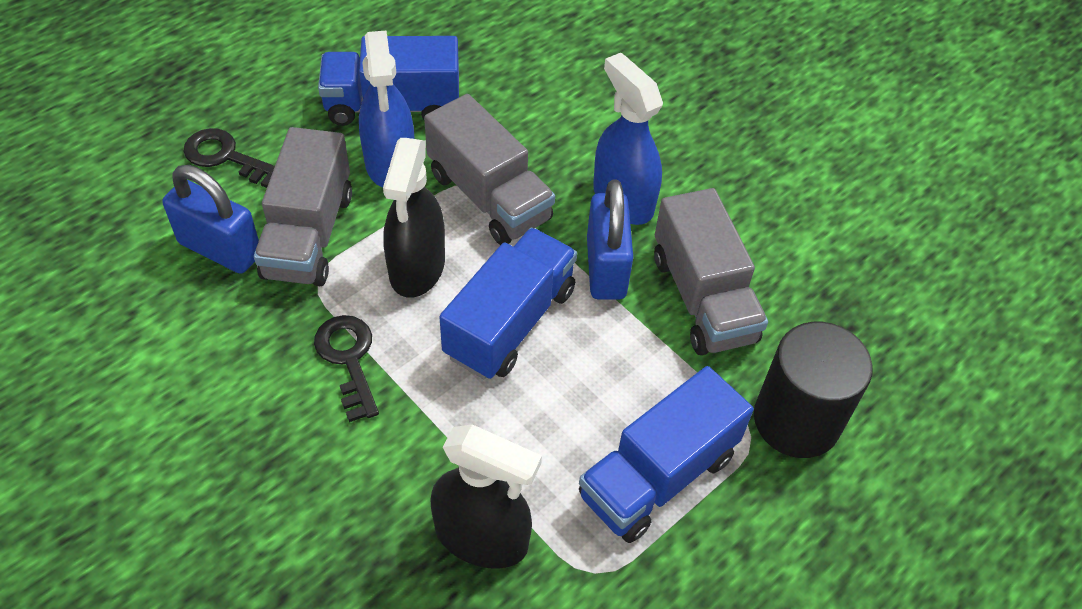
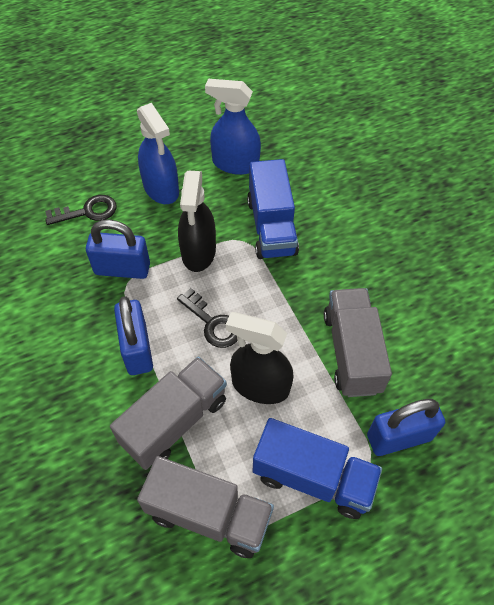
black cylinder: [754,322,873,458] = 1 -> none = 0
blue padlock: [163,165,259,274] [587,179,633,300] = 2 -> [86,219,150,279] [114,296,153,375] [367,399,445,456] = 3
blue truck: [318,36,459,126] [439,228,577,379] [579,366,754,543] = 3 -> [247,159,299,259] [252,418,382,519] = 2

